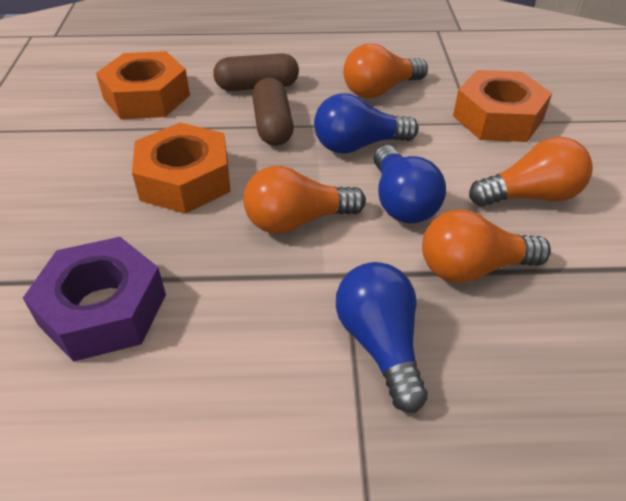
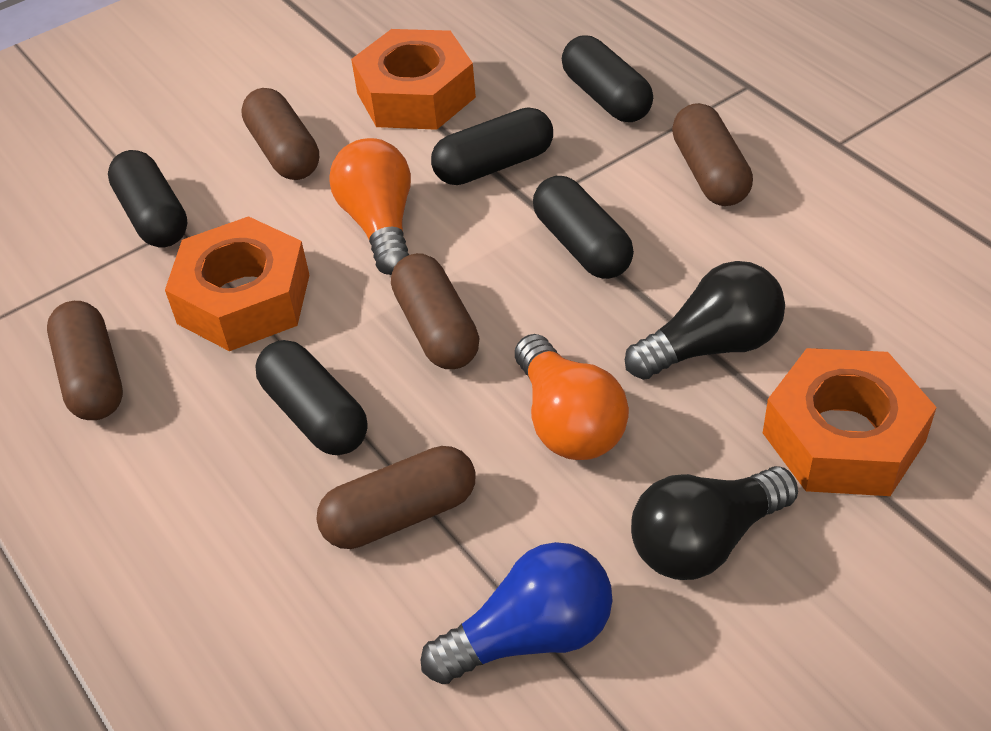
black capsule: none = 0 -> [108,150,188,247] [255,340,368,455] [431,107,553,185] [533,176,634,279] [562,35,653,122] = 5
black light bulb: none = 0 -> [625,261,785,380] [631,466,798,580] = 2
blue light bulb: [314,93,419,154] [336,262,428,413] [373,145,446,224] = 3 -> [421,542,613,684] = 1
brown capsule: [213,53,299,91] [252,78,294,146] = 2 -> [47,301,123,420] [241,88,319,180] [316,446,476,549] [391,253,479,369] [672,103,753,206] = 5
orange light bulb: [243,166,366,234] [343,43,428,98] [422,209,551,283] [469,137,593,207] = 4 -> [329,138,411,275] [515,334,629,460] = 2
purple nut: [23,237,166,362] = 1 -> none = 0

